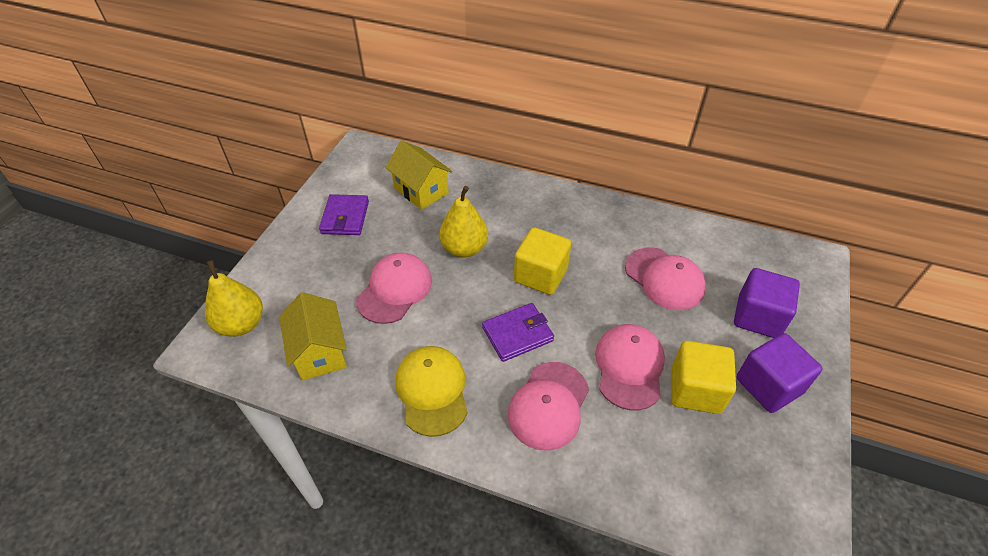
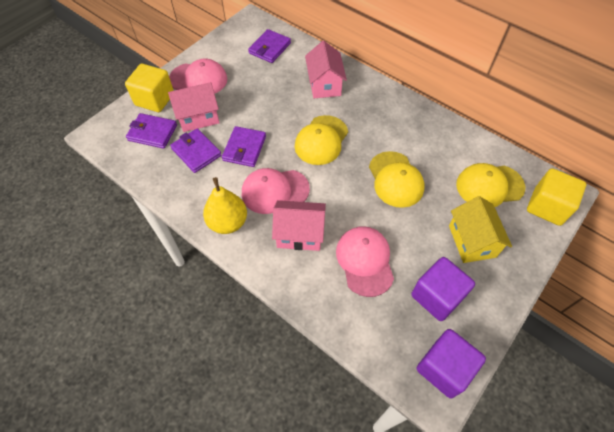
pink cap: [356,252,432,324] [508,362,589,451] [595,324,665,410] [625,248,706,310] = 4 -> [169,59,227,94] [242,168,310,214] [336,226,394,297] = 3
pink house: none = 0 -> [168,82,219,132] [272,200,326,251] [305,41,347,98] = 3
purple wallet: [319,194,369,235] [482,303,554,362] = 2 -> [126,113,177,149] [170,128,222,173] [222,126,266,167] [248,29,291,63] = 4
yellow cap: [396,346,468,437] = 1 -> [295,115,348,165] [369,151,425,208] [456,163,525,207] = 3
yellow house: [279,292,347,381] [385,141,452,210] = 2 -> [449,196,512,263] = 1
yellow pear: [205,261,263,337] [439,186,488,258] = 2 -> [203,177,247,234] = 1

